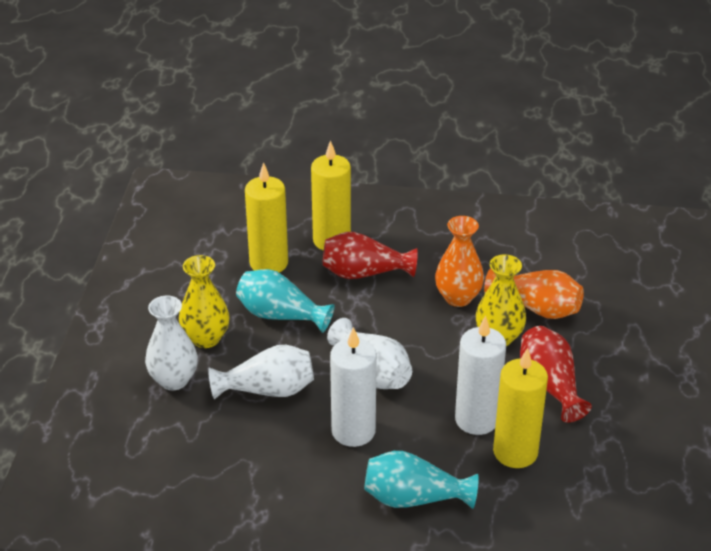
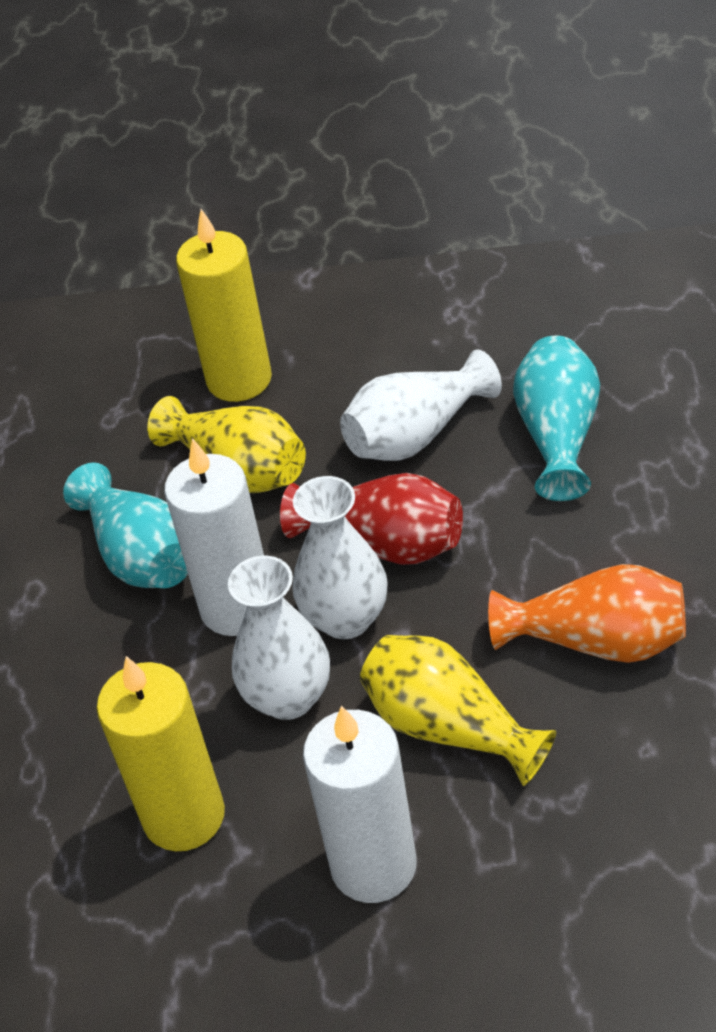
orange vase: [435,216,484,307] [484,268,584,319] = 2 -> [488,564,686,663] = 1
red vase: [322,232,418,279] [520,326,592,423] = 2 -> [280,473,463,565] = 1
yellow candle: [245,162,288,273] [311,140,351,251] [493,348,548,468] = 3 -> [97,656,225,851] [176,209,272,402] = 2

